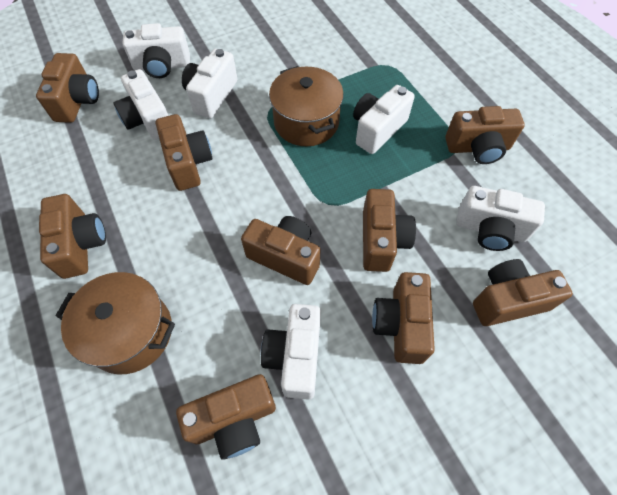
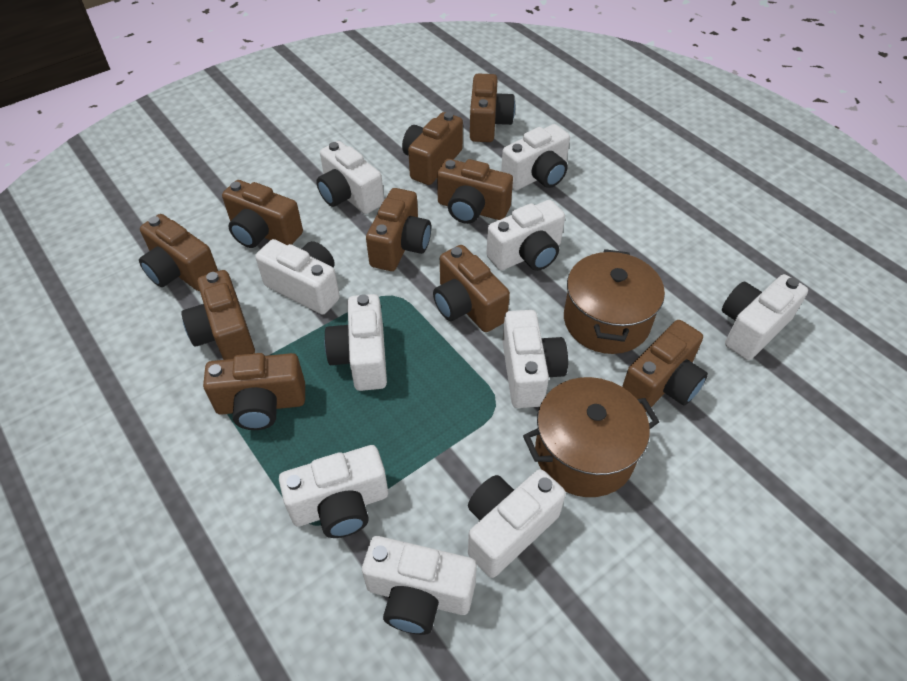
brown camera: [36,53,99,123] [39,194,106,279] [156,114,213,191] [176,374,276,460] [241,216,321,285] [363,189,416,272] [372,272,435,364] [445,106,525,164] [473,259,573,326] = 9 -> [139,214,218,291] [181,270,255,360] [203,353,305,430] [222,180,303,248] [366,188,431,271] [402,112,463,185] [433,245,510,332] [437,159,513,224] [470,73,515,142] [622,320,708,412] = 10
white camera: [113,69,168,140] [123,23,190,78] [182,49,237,118] [261,304,321,400] [353,85,415,154] [457,186,545,251] = 6 -> [255,239,340,315] [279,445,388,538] [316,141,384,214] [324,294,387,391] [362,536,477,635] [468,469,566,578] [486,200,565,271] [501,124,570,191] [502,310,568,408] [722,274,808,360] = 10

